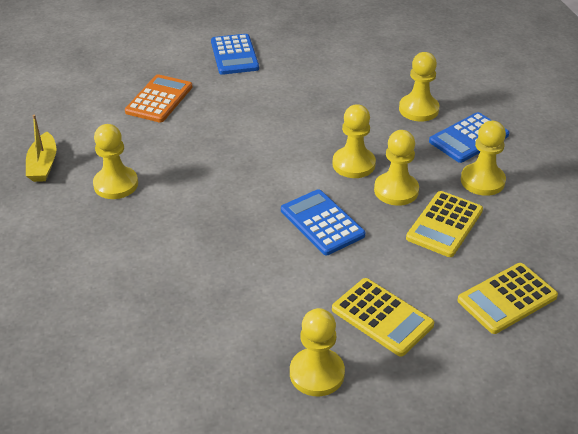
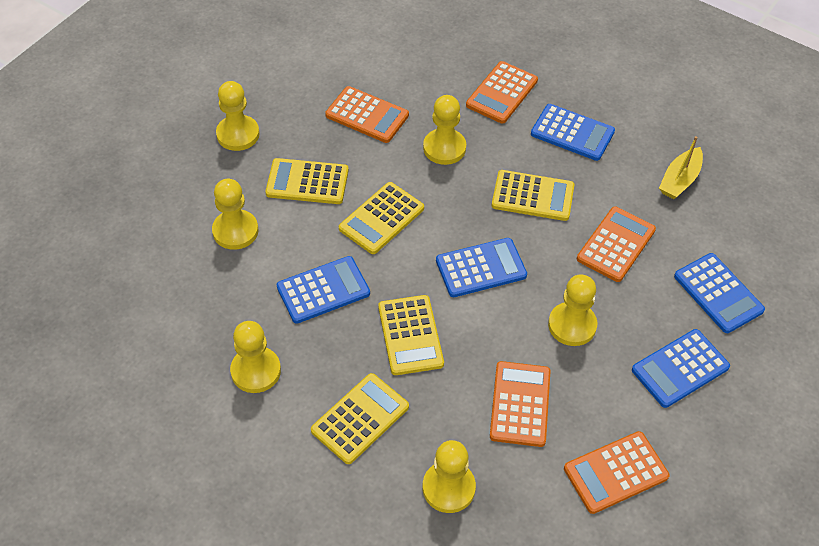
blue calculator: [211,34,259,75] [281,189,365,255] [429,112,509,163] = 3 -> [277,256,370,324] [436,238,527,297] [531,104,615,161] [632,329,730,408] [674,253,765,333] = 5
orange calculator: [125,74,192,122] = 1 -> [325,86,409,143] [466,61,538,124] [490,361,551,447] [564,431,669,514] [577,206,656,282] = 5
yellow calculator: [332,278,434,356] [406,191,483,257] [457,263,558,334] = 3 -> [265,158,349,204] [311,373,409,464] [339,182,424,254] [378,295,444,375] [492,170,574,221] = 5

